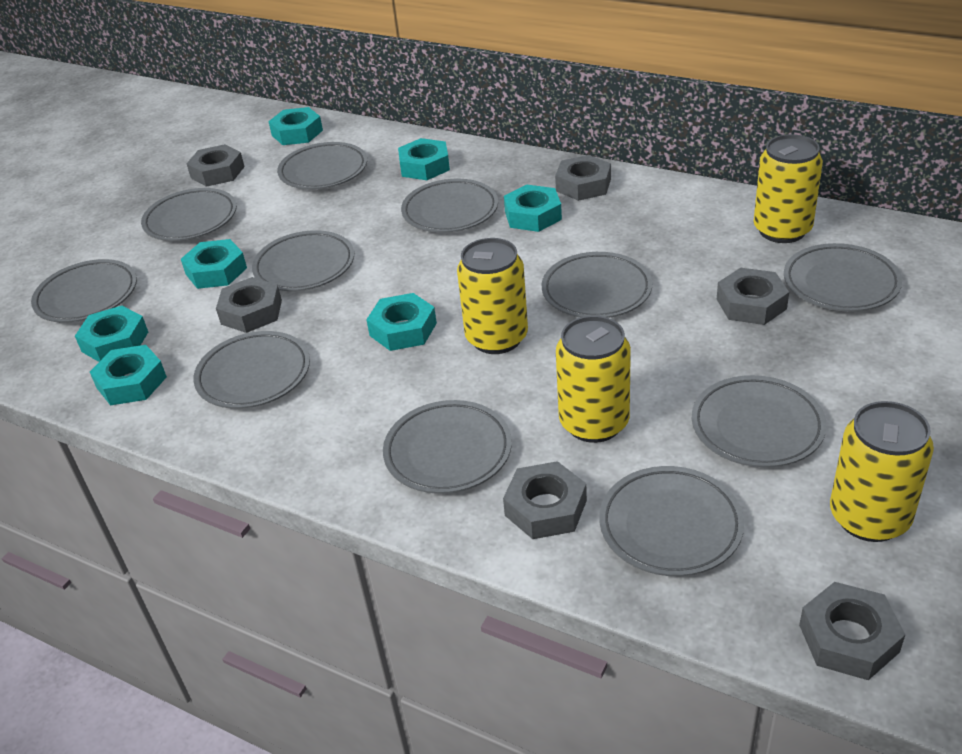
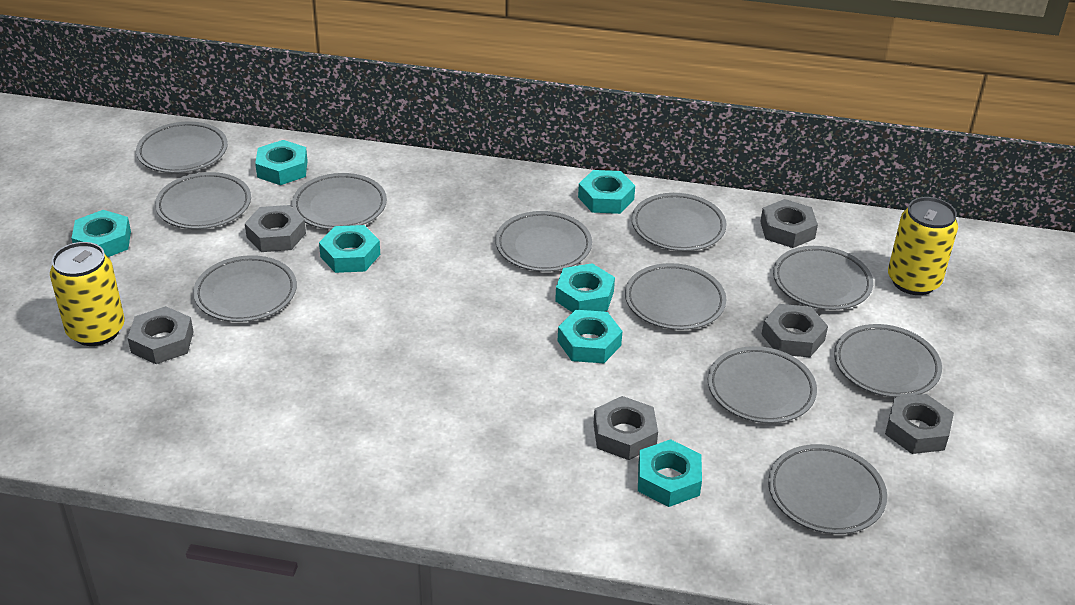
yellow can: [457,238,528,354] [556,316,631,443] [753,134,823,243] [830,401,934,542] = 4 -> [50,242,125,346] [888,197,958,295] = 2

